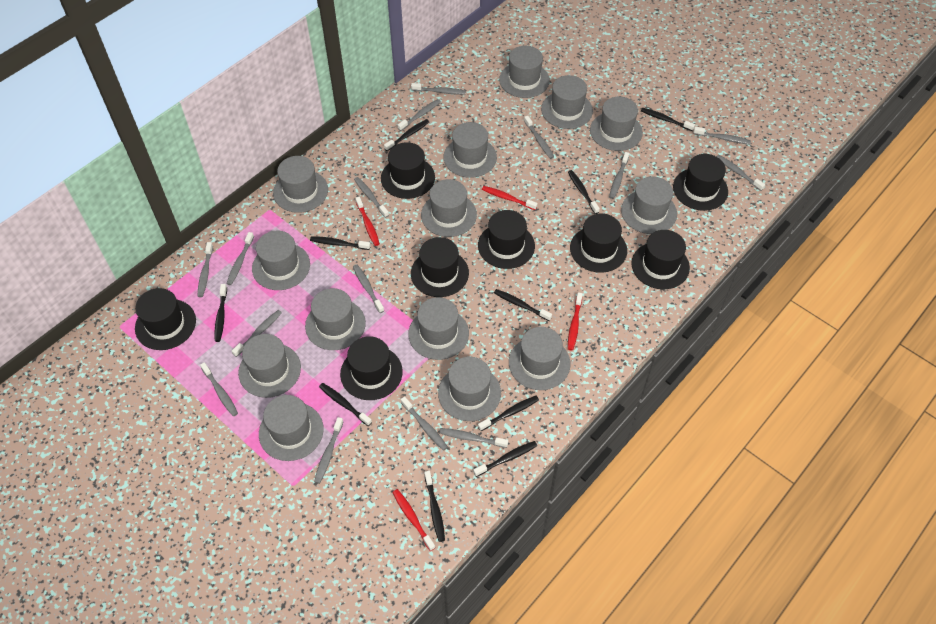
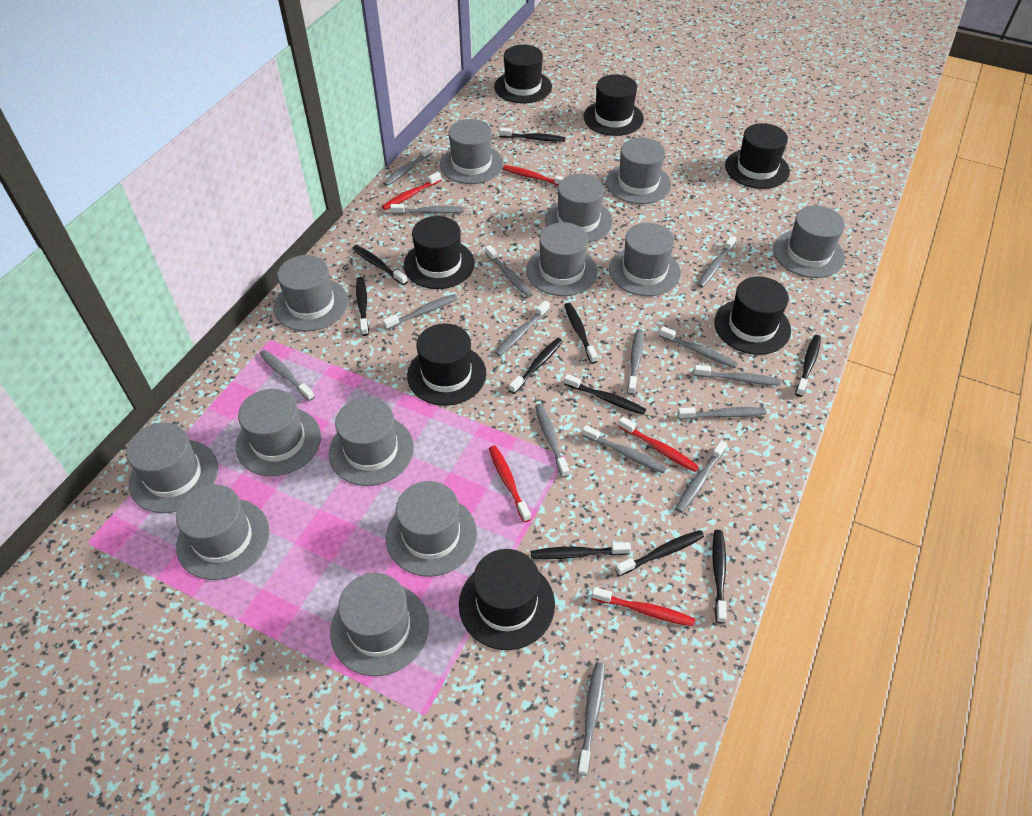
black hat: [135,288,196,350] [340,336,403,400] [381,142,435,199] [411,237,469,297] [478,210,535,269] [570,213,627,273] [631,230,690,289] [673,154,728,211] = 8 -> [404,216,475,289] [407,323,486,406] [459,549,555,650] [494,45,552,103] [584,74,644,136] [714,276,791,355] [725,123,790,189] = 7
grey hat: [238,334,301,398] [252,231,310,290] [259,395,324,461] [273,156,328,213] [305,288,366,350] [408,297,469,360] [421,179,477,237] [438,357,501,421] [443,122,497,178] [499,46,550,98] [509,327,570,390] [541,75,593,129] [590,97,643,151] [621,177,677,234] = 14 -> [126,423,218,513] [176,484,270,580] [236,389,321,476] [274,255,348,331] [329,398,414,486] [330,573,429,676] [386,481,477,577] [440,119,504,184] [526,222,598,296] [545,174,613,243] [606,138,671,204] [609,223,681,296] [773,206,845,278] = 13
red toothbrush: [355,197,380,246] [392,489,435,551] [482,186,538,210] [568,292,583,350] = 4 -> [382,172,441,210] [489,445,531,522] [503,165,565,186] [591,587,695,627] [618,416,699,472] = 5

